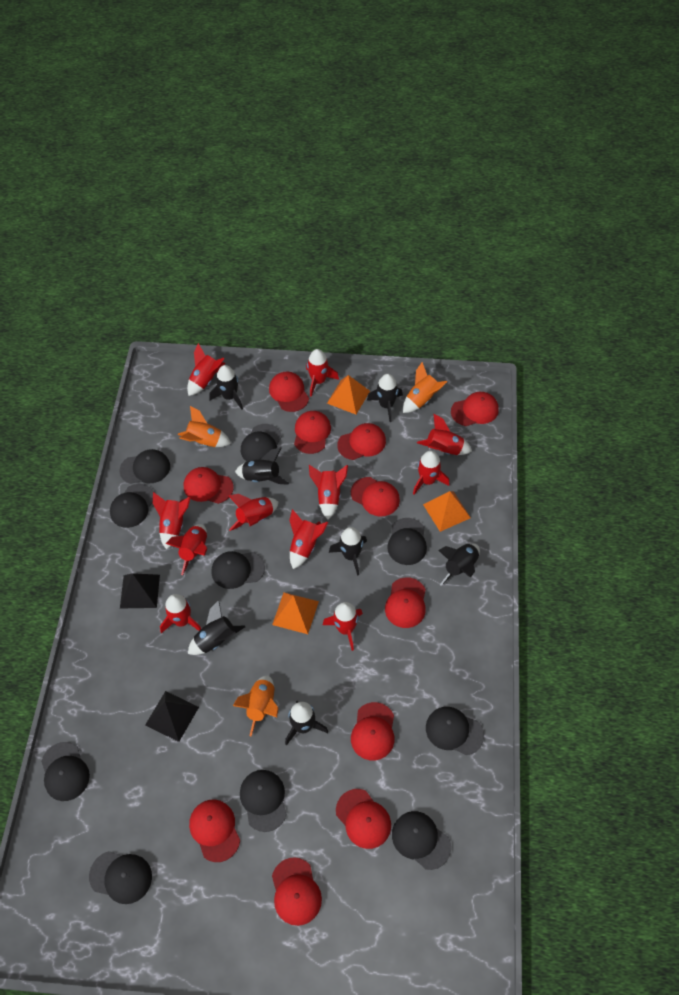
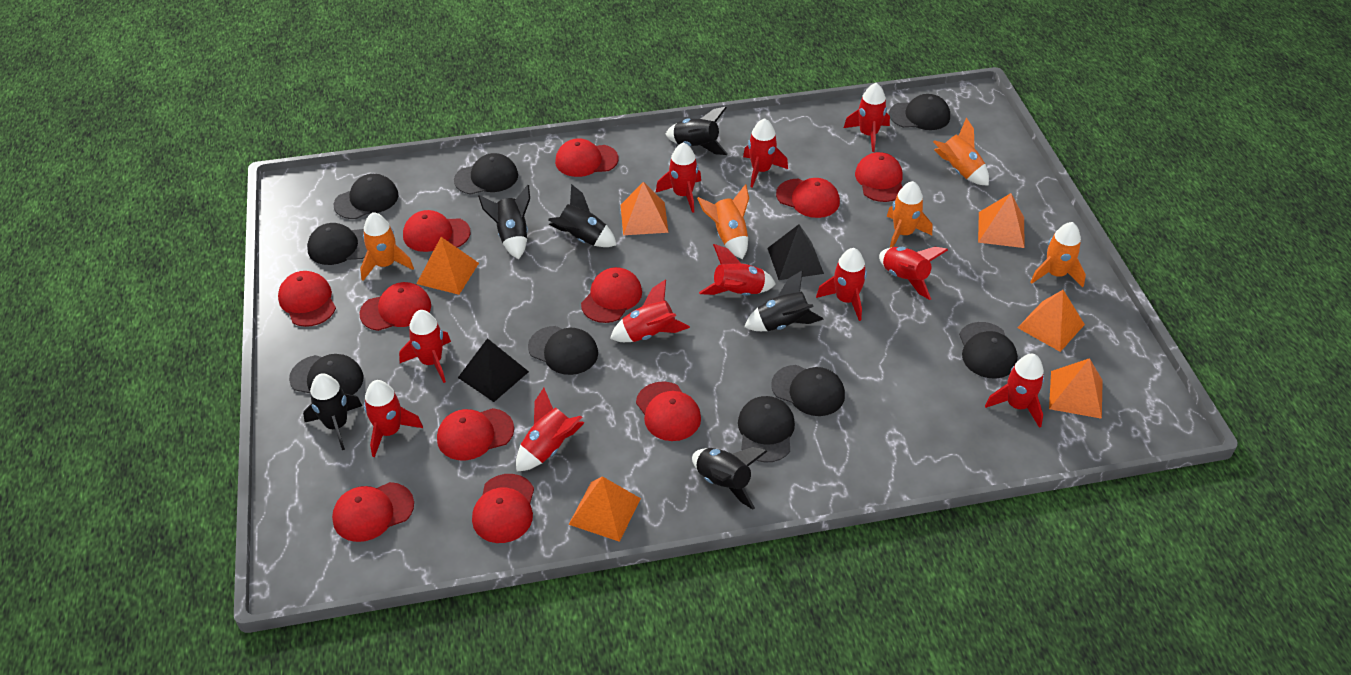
black cap: [41,742,90,801] [89,851,152,904] [110,484,154,528] [119,449,170,484] [211,551,265,589] [240,770,287,832] [241,424,282,462] [387,518,427,565] [392,811,451,870] [426,707,484,755] = 10 -> [289,354,364,395] [307,223,367,265] [334,174,398,219] [454,153,518,195] [528,326,598,375] [738,396,795,463] [771,365,845,416] [889,94,950,130] [959,322,1018,378] = 9
black rocket: [188,600,245,655] [209,365,243,410] [235,448,289,485] [285,701,328,745] [329,527,367,576] [367,374,403,422] [438,544,480,586] = 7 -> [303,373,362,450] [478,185,530,259] [548,184,617,247] [665,107,728,155] [692,447,768,509] [744,271,824,331] = 6
orange pyramid: [272,593,319,634] [327,375,370,414] [423,491,471,532] = 3 -> [417,237,479,295] [569,476,641,542] [621,182,669,235] [978,193,1025,248] [1018,290,1085,352] [1049,358,1103,419] = 6
orange rocket: [178,406,231,447] [233,675,279,736] [403,362,447,413] = 3 -> [360,212,414,281] [697,184,749,259] [887,181,932,248] [933,118,989,186] [1030,222,1086,287] = 5

